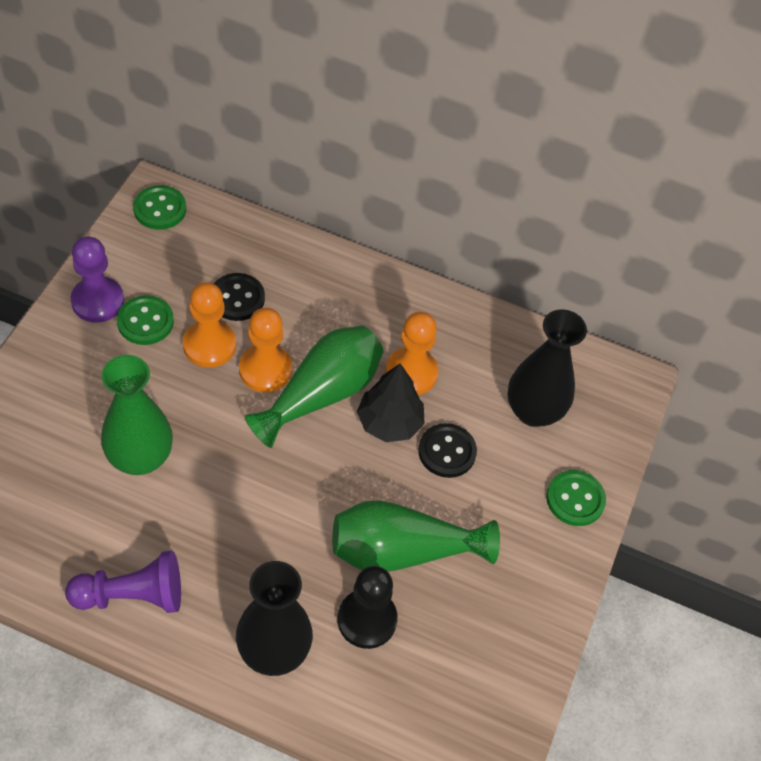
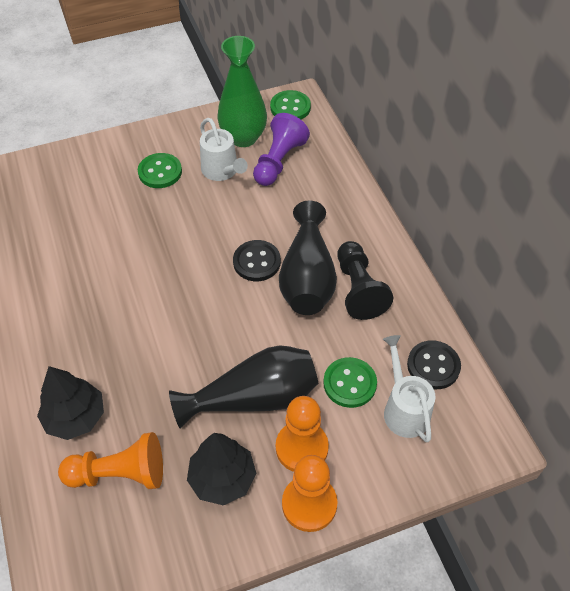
black tree: [357,363,424,442] = 1 -> [37,366,104,440] [187,433,256,505] = 2
green vase: [101,355,173,475] [245,325,383,448] [332,500,500,572] = 3 -> [218,36,267,147] = 1
purple pawn: [65,551,181,613] [71,236,124,323] = 2 -> [253,113,310,186] = 1
white watering can: none = 0 -> [200,118,248,181] [383,335,435,442] = 2

